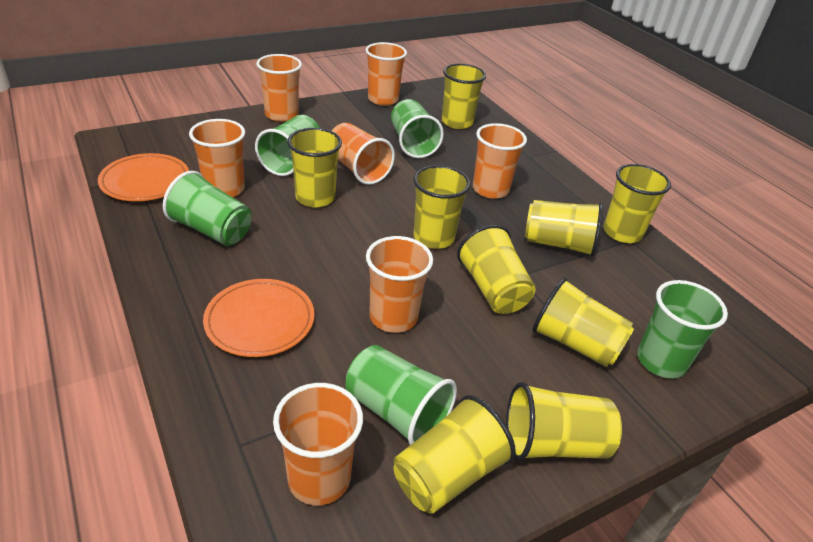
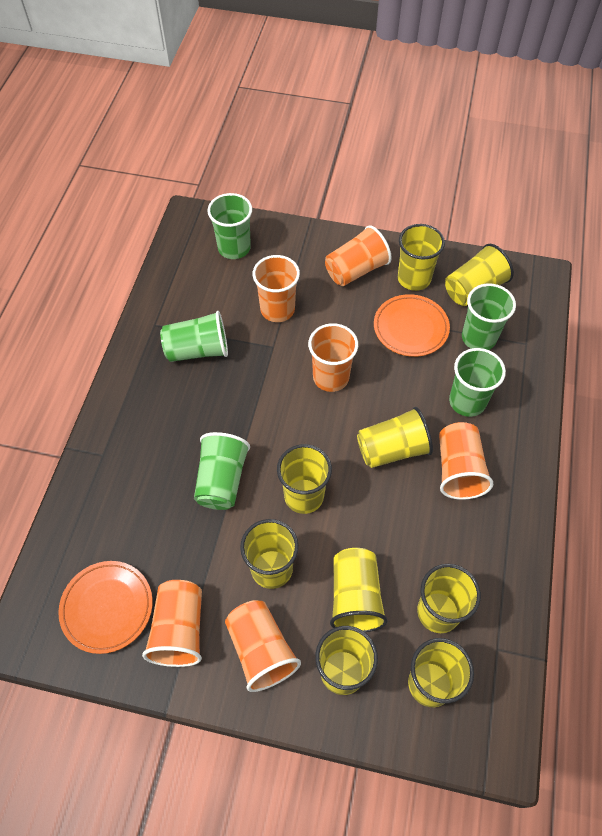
orange cup: [189,119,245,197] [256,54,302,122] [273,383,363,506] [332,123,395,185] [366,42,407,106] [366,236,433,333] [473,123,527,199] = 7 -> [142,580,202,667] [225,600,301,692] [253,255,300,322] [308,323,358,392] [325,225,392,286] [439,422,493,500] = 6

